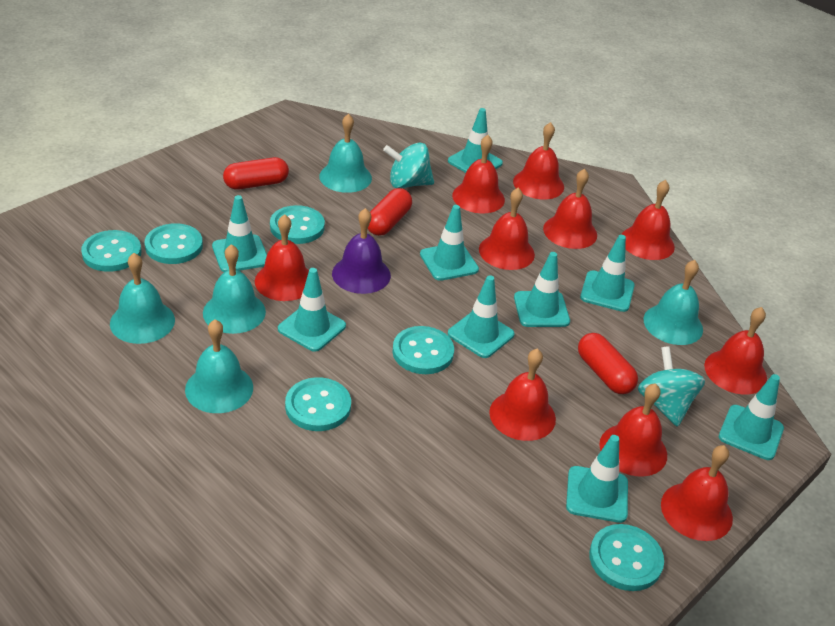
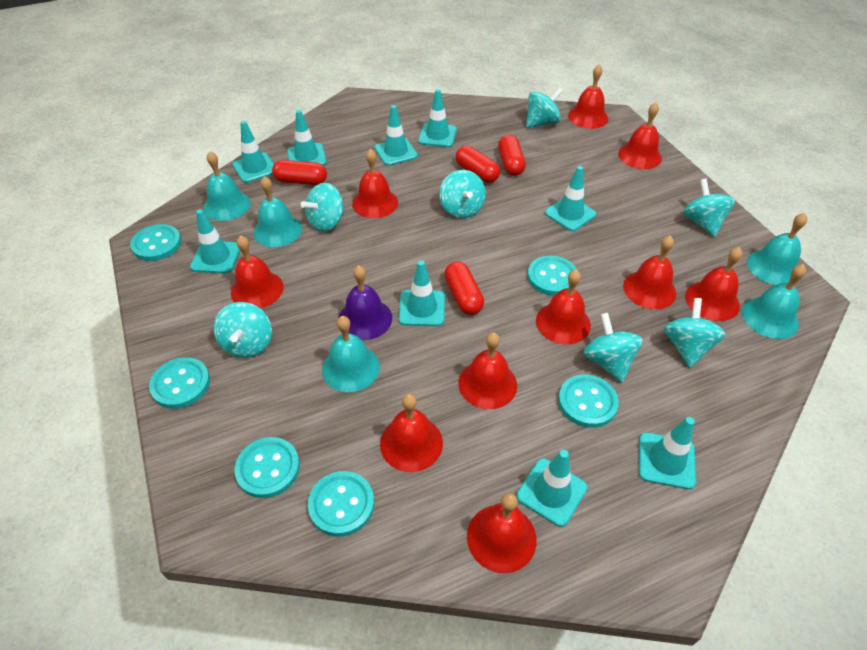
red capsule: [223,157,289,190] [368,188,412,236] [578,333,638,394] = 3 -> [272,160,327,185] [444,261,484,315] [456,146,500,183] [498,135,526,176] = 4
turquoise spinning top: [383,143,434,188] [638,346,705,427] = 2 -> [213,302,272,358] [301,183,345,232] [440,170,486,218] [526,87,564,128] [583,313,643,383] [664,298,726,368] [683,179,735,237] = 7

